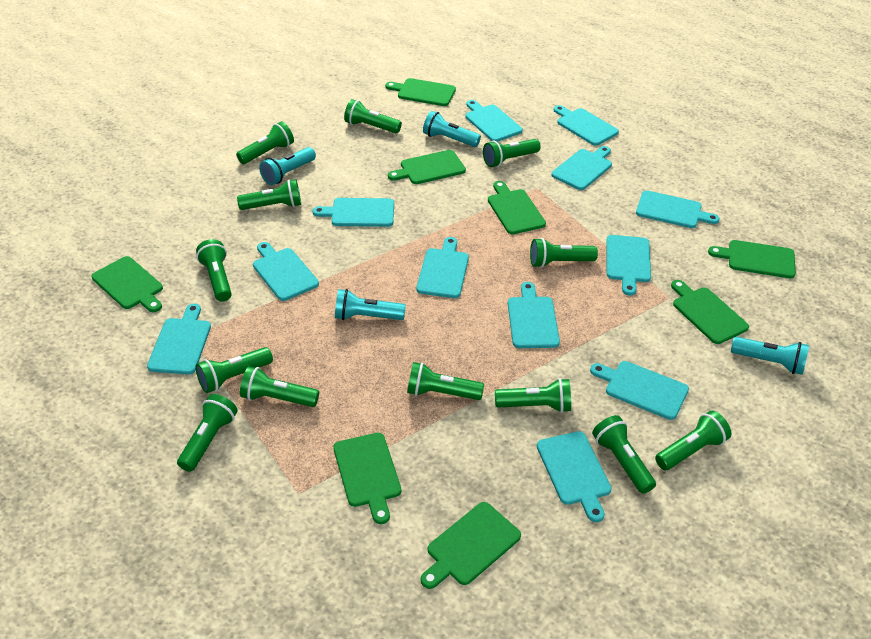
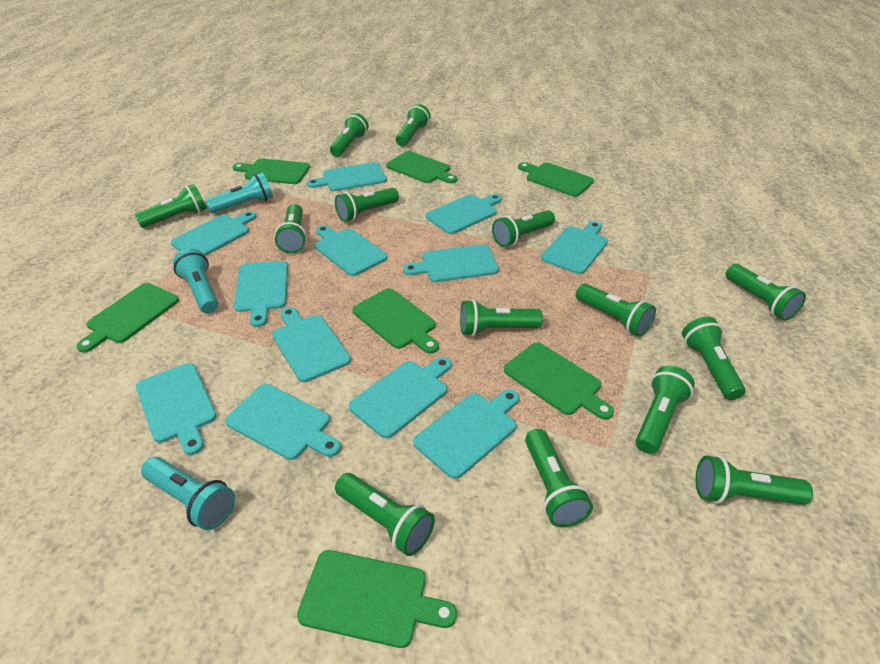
green cutting board: [91,256,163,312] [333,433,401,524] [385,78,456,106] [388,150,466,184] [421,502,521,589] [488,181,546,234] [671,280,749,344] [708,240,796,278] = 8 -> [76,283,179,353] [233,158,310,184] [297,550,457,648] [352,288,439,354] [386,151,457,184] [504,342,614,420] [518,162,594,197] = 7
green flashlight: [177,394,238,472] [195,347,273,393] [196,239,232,302] [236,121,294,164] [237,179,301,210] [240,366,319,407] [344,99,402,133] [407,362,484,400] [483,139,541,167] [495,378,571,413] [530,238,598,268] [592,415,656,494] [655,411,731,470] = 13 -> [135,184,206,228] [274,204,307,253] [330,113,368,157] [335,188,399,222] [335,473,435,556] [396,104,430,146] [460,299,543,336] [492,210,555,247] [525,429,593,527] [576,283,656,337] [636,366,695,454] [682,317,746,400] [696,455,813,505] [726,264,806,321] = 14
turquoise flashlight: [259,147,316,185] [335,289,406,320] [423,111,481,147] [731,337,809,375] = 4 -> [141,457,235,530] [173,249,219,314] [205,173,273,214] = 3

